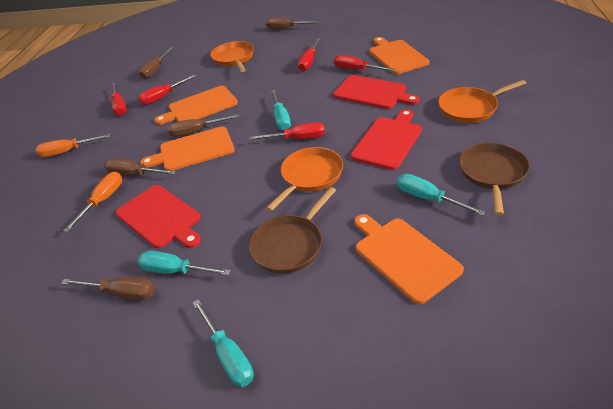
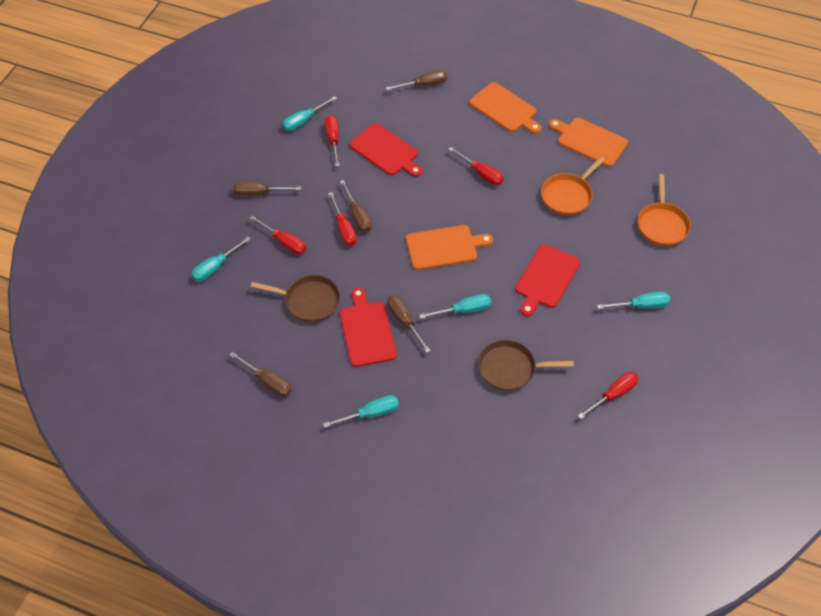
orange cutting board: [140,127,235,171] [154,86,238,125] [354,214,464,304] [369,37,430,74] = 4 -> [406,225,493,270] [469,82,542,134] [549,118,628,167] = 3
orange pan: [210,41,254,72] [266,147,343,211] [438,80,526,123] = 3 -> [541,156,605,215] [638,174,691,246] = 2
orange screwdriver: [36,134,110,157] [63,172,122,232] = 2 -> none = 0
turquoise screwdriver: [137,251,231,275] [193,299,254,387] [271,90,291,130] [397,174,485,216] = 4 -> [191,237,251,281] [282,96,337,131] [323,395,399,428] [419,294,491,319] [597,292,670,309] = 5

